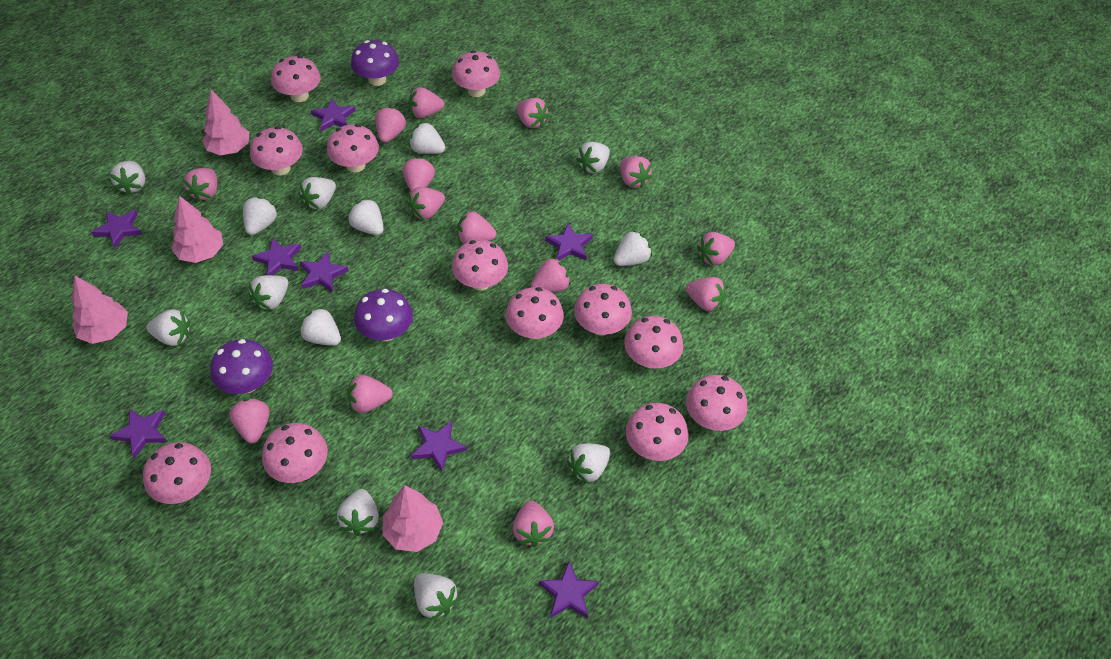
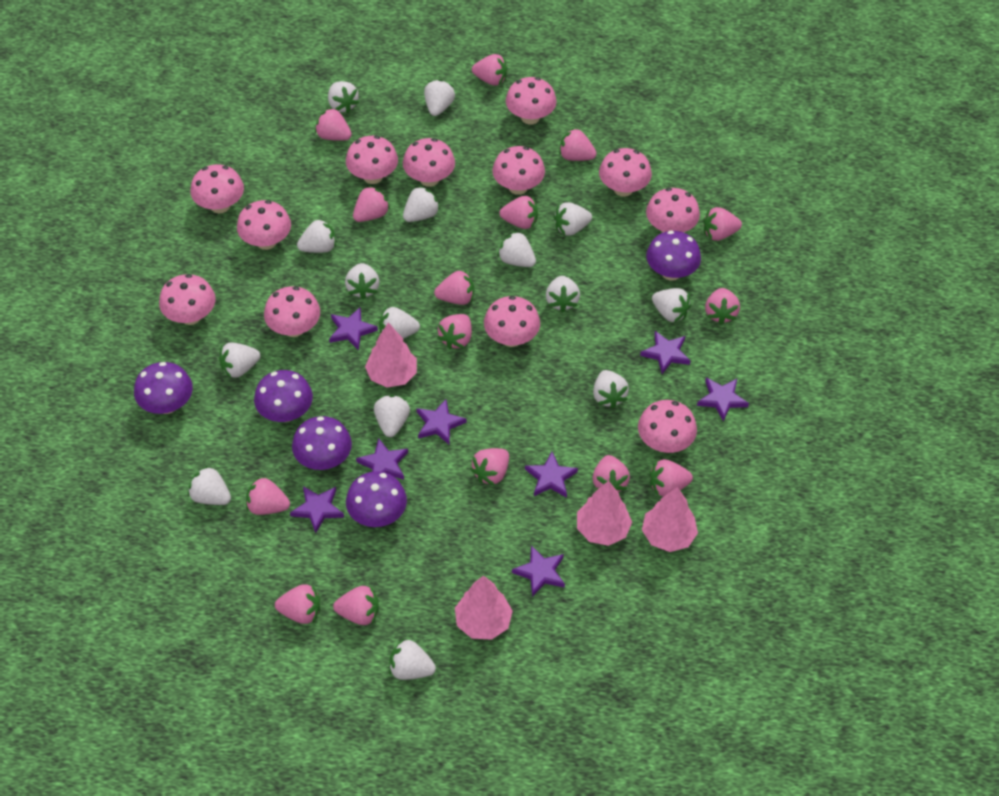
pink strawberry: [183,168,217,202] [229,399,270,444] [347,375,393,413] [375,107,406,143] [403,157,435,191] [407,187,445,220] [409,87,444,118] [457,210,496,244] [513,501,554,548] [516,98,549,128] [531,257,571,292] [620,156,652,188] [686,277,726,312] [697,232,735,266] = 14 -> [246,477,290,515] [275,584,320,624] [315,107,352,141] [333,586,379,625] [353,186,390,222] [434,271,474,305] [437,314,472,349] [470,448,509,486] [472,54,507,86] [499,196,538,229] [559,128,597,161] [592,455,630,492] [650,459,693,497] [703,207,742,241] [705,288,740,325] = 15
purple mushroom: [211,339,273,394] [351,40,399,86] [354,289,413,341] = 3 -> [134,362,193,414] [254,370,313,422] [292,416,352,470] [346,471,407,527] [646,230,701,281] = 5
white strawberry: [110,161,145,195] [147,309,190,346] [243,197,278,235] [249,275,288,310] [300,177,336,209] [300,307,341,346] [337,489,379,536] [348,198,384,235] [409,121,445,154] [414,573,459,620] [567,443,610,484] [576,142,610,173] [614,230,652,266] = 13 -> [188,466,231,505] [219,343,261,378] [297,218,336,253] [328,81,359,113] [345,263,380,300] [374,395,410,437] [379,307,420,339] [389,639,436,680] [403,186,440,222] [424,79,455,116] [498,231,536,267] [546,276,580,312] [554,202,592,236] [593,370,629,409] [652,288,691,323] = 15

